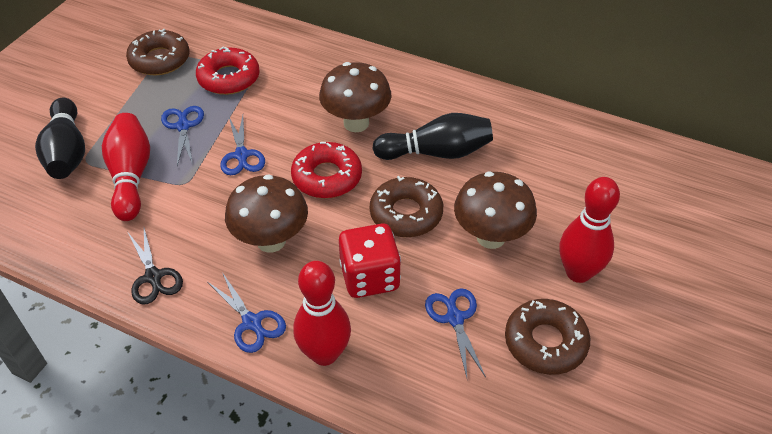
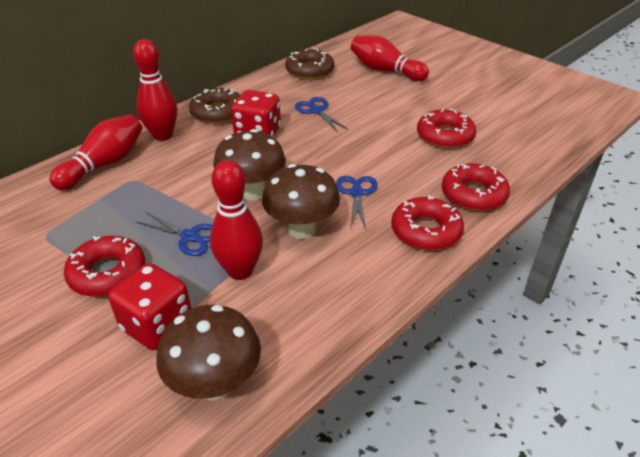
black bowling pin: [35,98,85,179] [372,113,493,160] = 2 -> none = 0
black scissors: [128,228,183,304] = 1 -> none = 0
blue scissors: [161,106,204,166] [208,272,286,353] [220,115,265,175] [425,288,486,378] = 4 -> [136,212,212,256] [295,97,348,132] [336,176,378,229] = 3
brown donut: [126,29,189,75] [370,176,443,237] [505,299,590,375] = 3 -> [189,88,240,124] [285,48,334,80] = 2
red bowling pin: [102,113,150,221] [293,261,351,366] [559,177,620,283] = 3 -> [49,114,142,190] [133,39,177,141] [210,160,263,280] [351,35,429,81] = 4
red dice: [339,224,401,298] = 1 -> [108,263,191,350] [231,90,281,137] = 2
red donut: [196,47,260,95] [291,142,362,198] = 2 -> [64,236,145,297] [391,195,464,251] [417,109,476,149] [442,163,510,211] = 4

